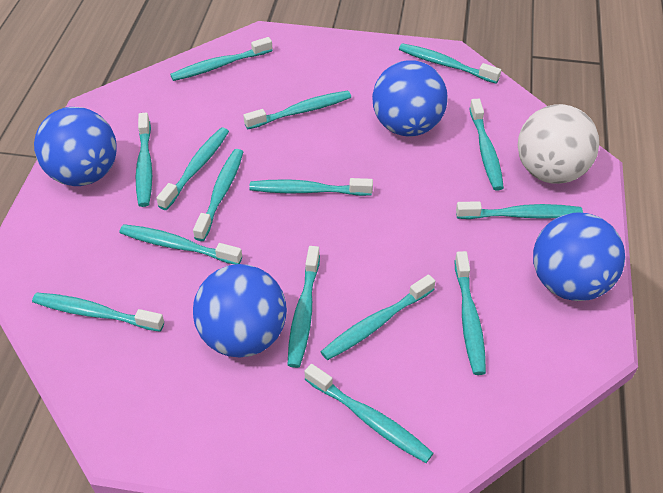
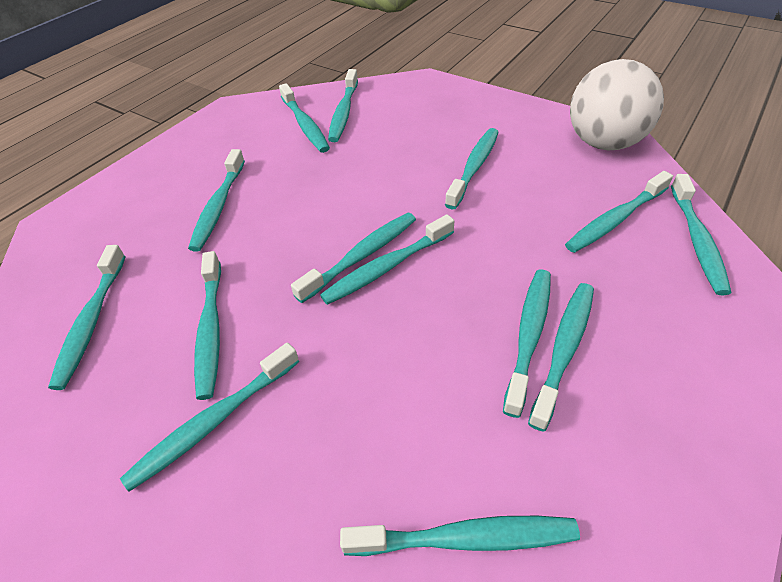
blue ball: [34,107,117,186] [193,264,287,357] [372,60,448,137] [533,213,625,301] = 4 -> none = 0
turquoise toothbrush: [32,293,164,332] [120,224,242,264] [136,112,152,207] [156,128,229,210] [170,37,273,81] [193,149,243,241] [243,91,351,129] [249,178,373,196] [288,246,320,368] [304,364,433,463] [321,274,435,360] [399,43,501,84] [454,251,486,375] [456,201,583,219] [469,99,504,191] = 15 -> [48,245,126,390] [120,343,299,492] [188,149,245,252] [194,251,221,400] [279,83,330,153] [291,213,416,303] [320,214,454,305] [328,69,358,142] [340,516,580,556] [445,128,499,209] [503,269,551,418] [528,283,594,432] [565,171,673,253] [671,174,731,295] = 14

